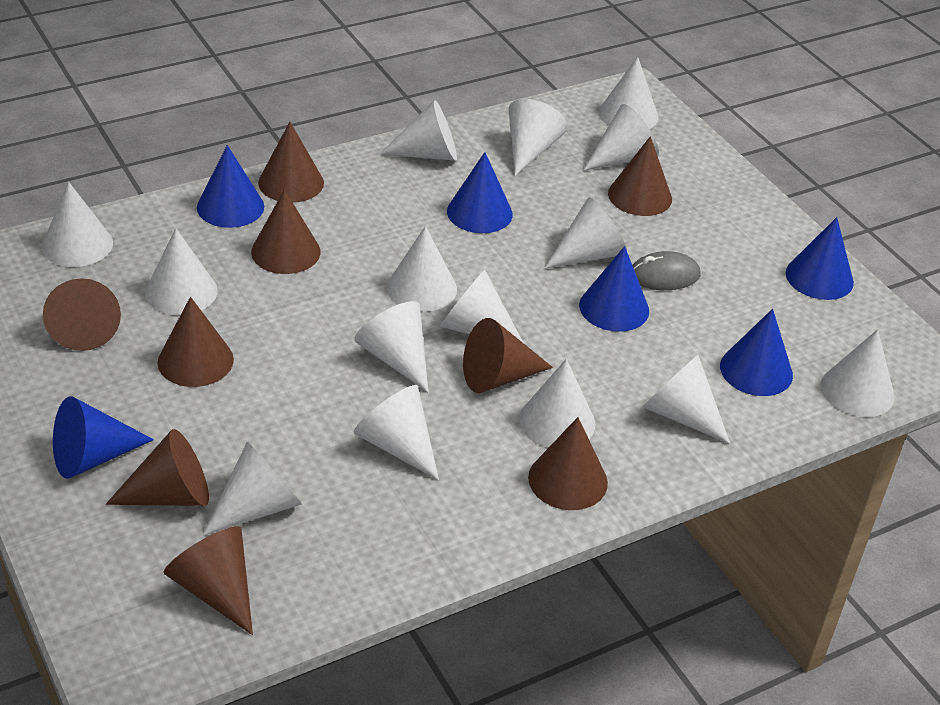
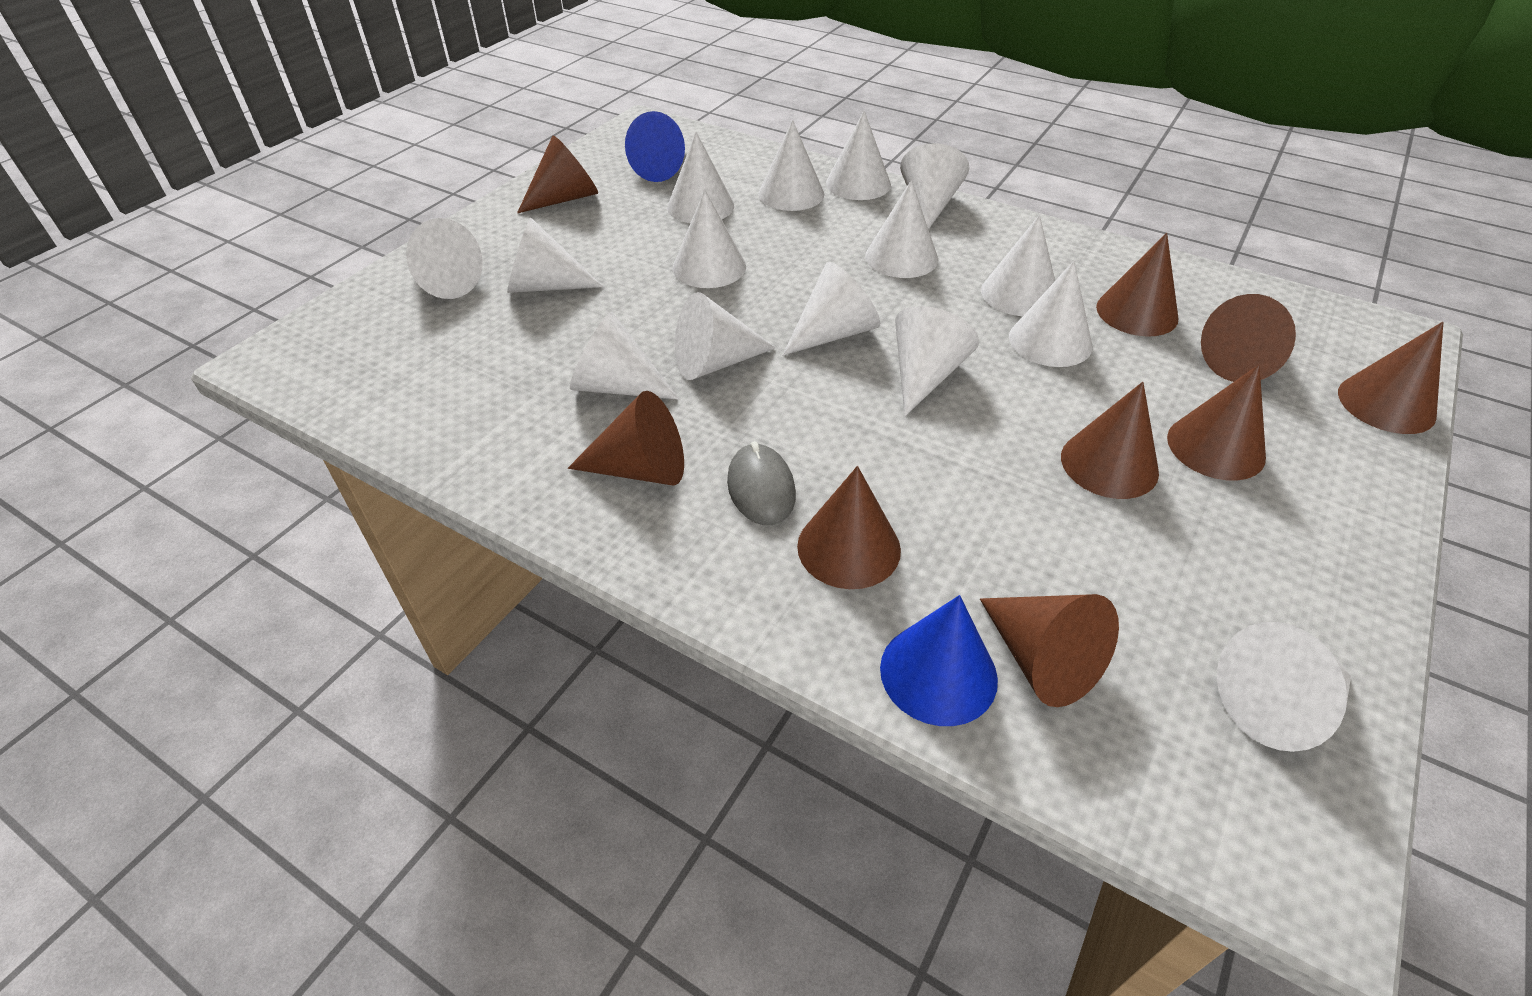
blue cone: [53,396,154,479] [197,145,264,228] [447,152,513,233] [579,246,649,332] [720,309,793,396] [786,217,854,300] = 6 -> [625,111,685,182] [880,595,998,726] = 2

